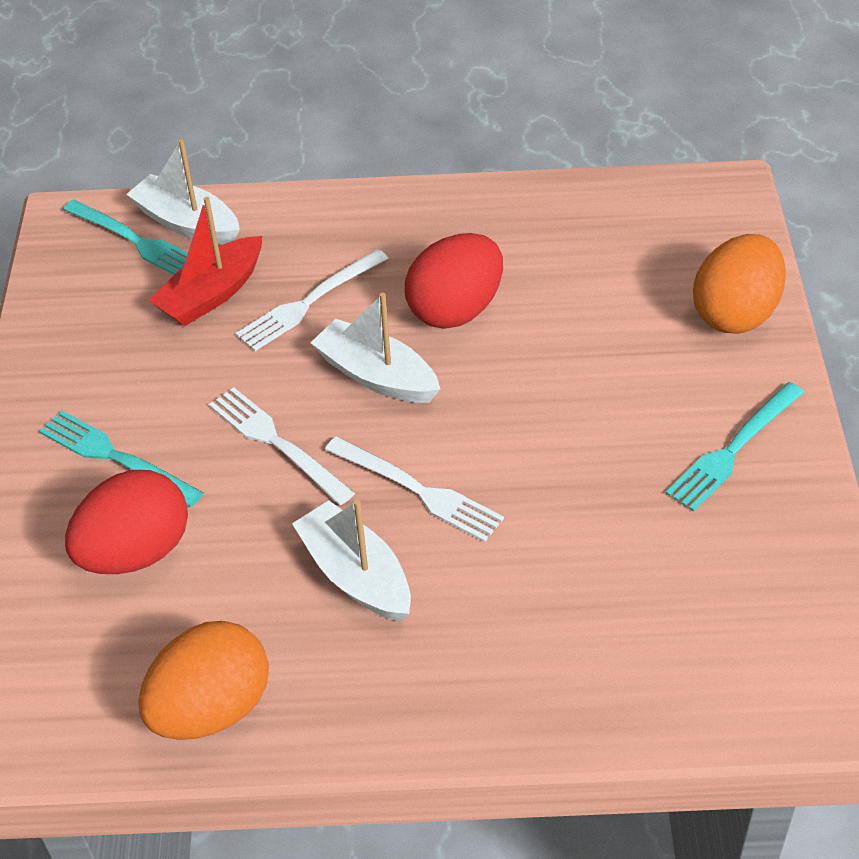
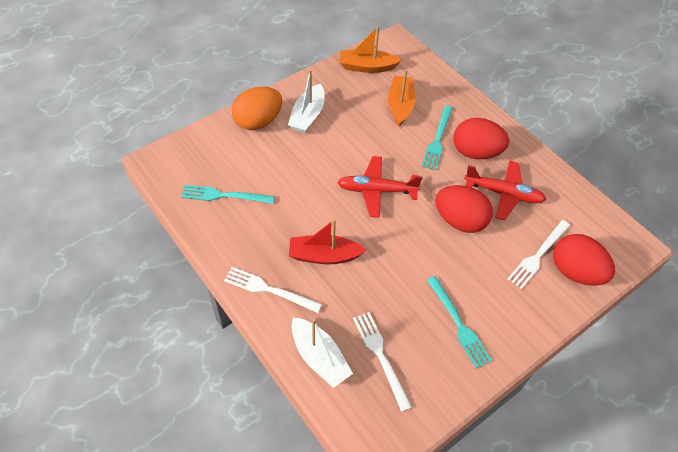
orange boat: none = 0 -> [340,25,402,73] [388,69,416,126] = 2
orange egg: [138,621,269,740] [693,234,786,334] = 2 -> [232,87,282,130] = 1
red egg: [65,470,188,574] [405,233,503,329] = 2 -> [435,185,493,233] [453,118,509,159] [553,234,615,286] = 3
red plane: none = 0 -> [337,156,422,218] [464,161,546,220] = 2
white boat: [126,139,240,245] [292,499,411,622] [311,293,440,403] = 3 -> [288,69,325,133] [292,318,353,388] = 2

